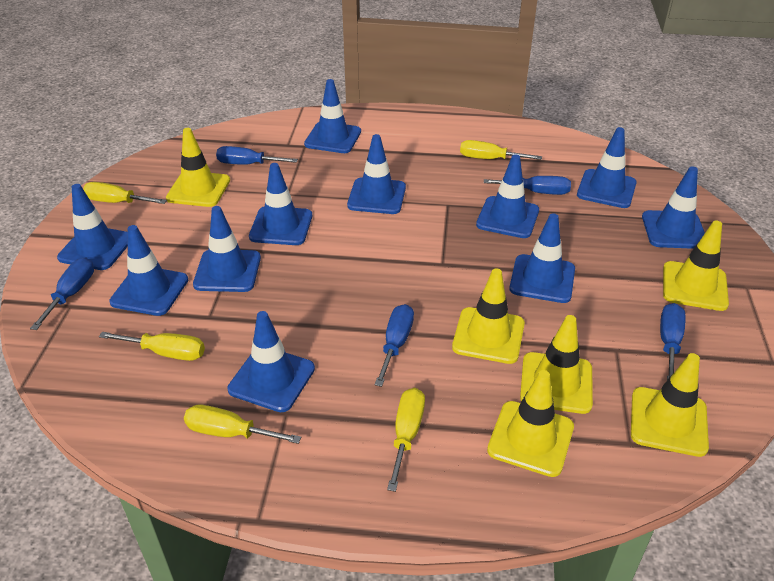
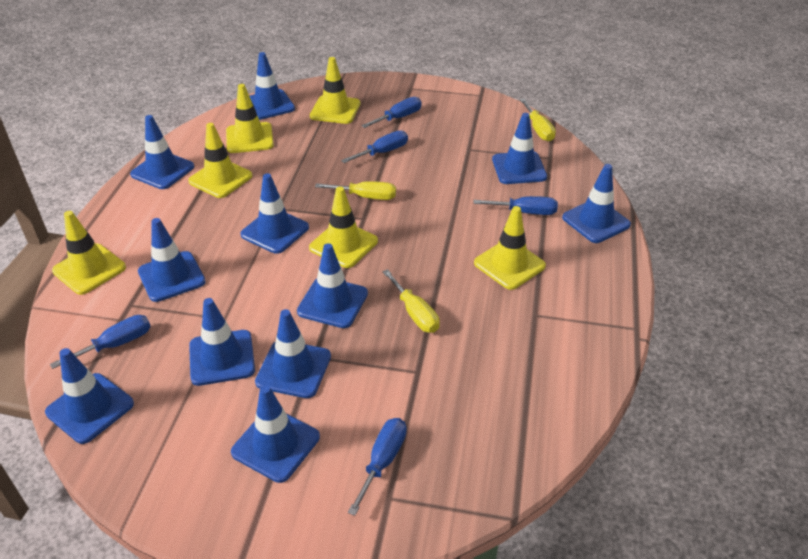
yellow screwdriver: [83,182,167,204] [99,332,205,361] [184,405,301,444] [387,388,425,492] [460,140,542,160] = 5 -> [315,181,396,200] [382,269,440,333] [520,99,556,141] = 3

